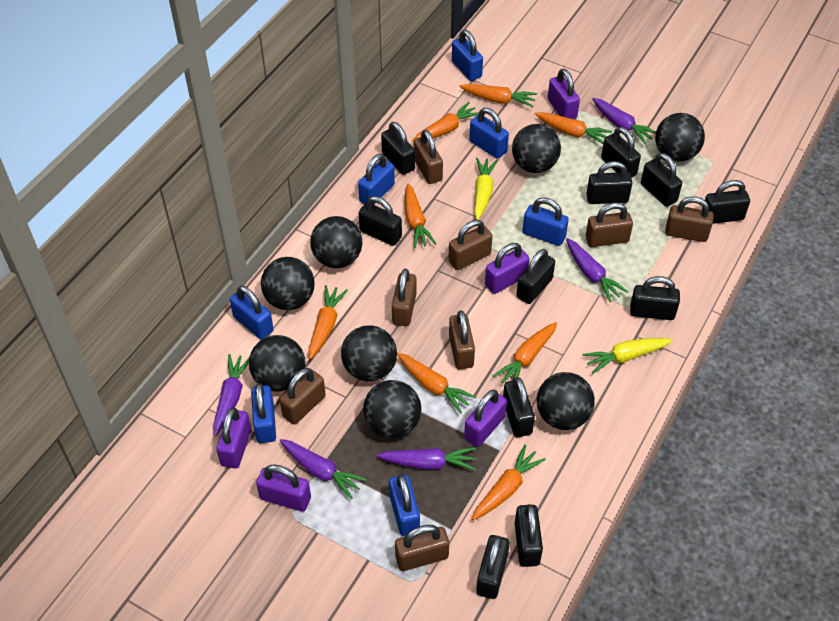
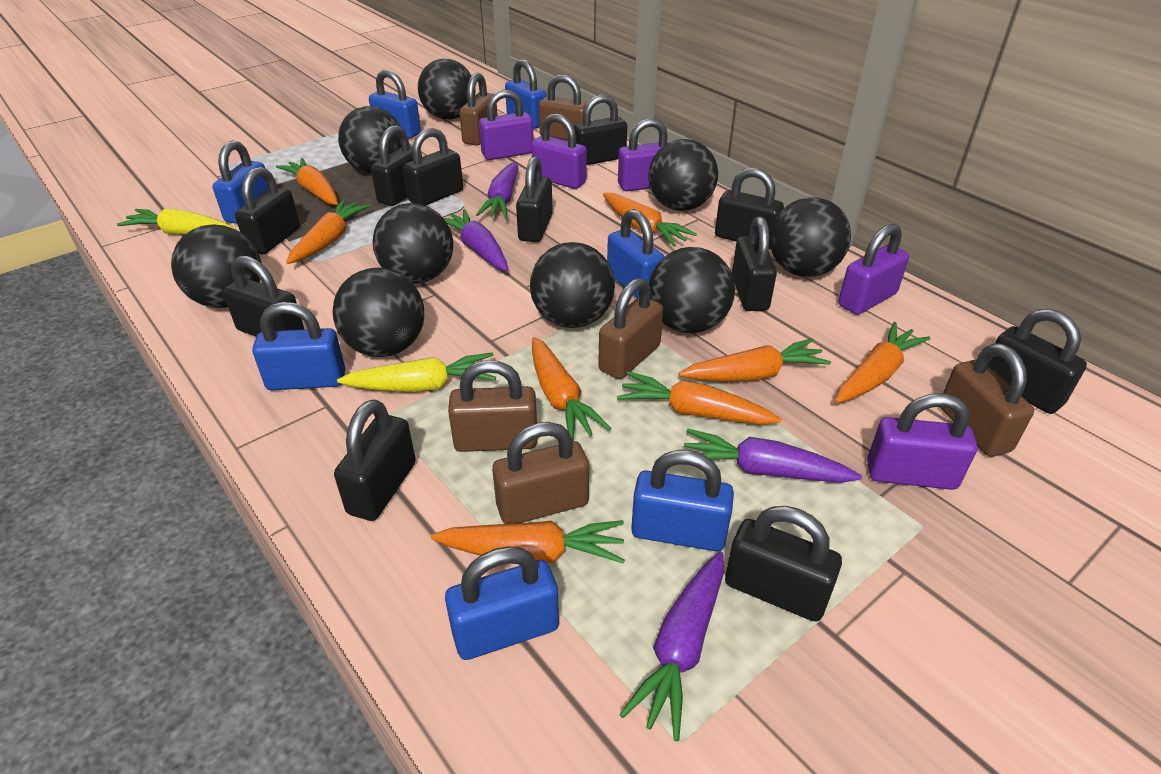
black ball: [249,335,306,391] [261,257,315,310] [310,216,363,268] [341,325,397,381] [363,380,421,438] [512,124,561,173] [537,372,595,430] [655,113,705,162] = 8 -> [171,225,262,308] [332,268,424,357] [338,106,401,173] [372,203,453,284] [418,59,476,119] [530,242,615,328] [649,139,718,211] [649,247,735,333] [769,197,851,277] = 9
brown padlock: [279,368,326,424] [392,269,416,326] [395,525,449,571] [414,130,443,184] [448,220,492,270] [449,311,475,369] [586,203,633,247] [665,196,714,242] = 8 -> [448,360,538,452] [459,73,498,146] [492,422,589,524] [539,74,587,141] [598,278,663,379] [940,343,1034,457] = 6
purple carrot: [213,354,249,436] [280,439,367,499] [377,447,476,471] [566,238,628,302] [592,98,656,144] = 5 -> [444,209,508,271] [476,162,519,218] [619,551,724,741] [684,429,862,483] = 4

